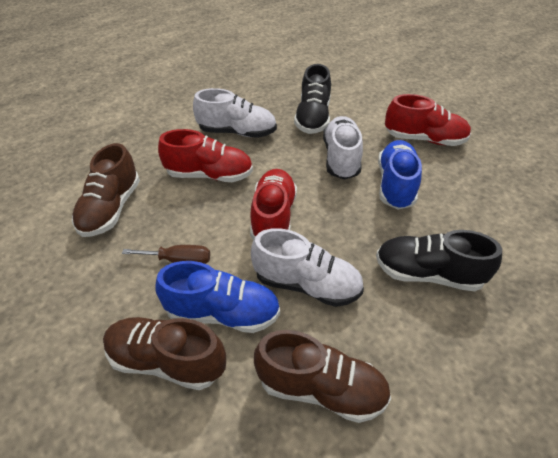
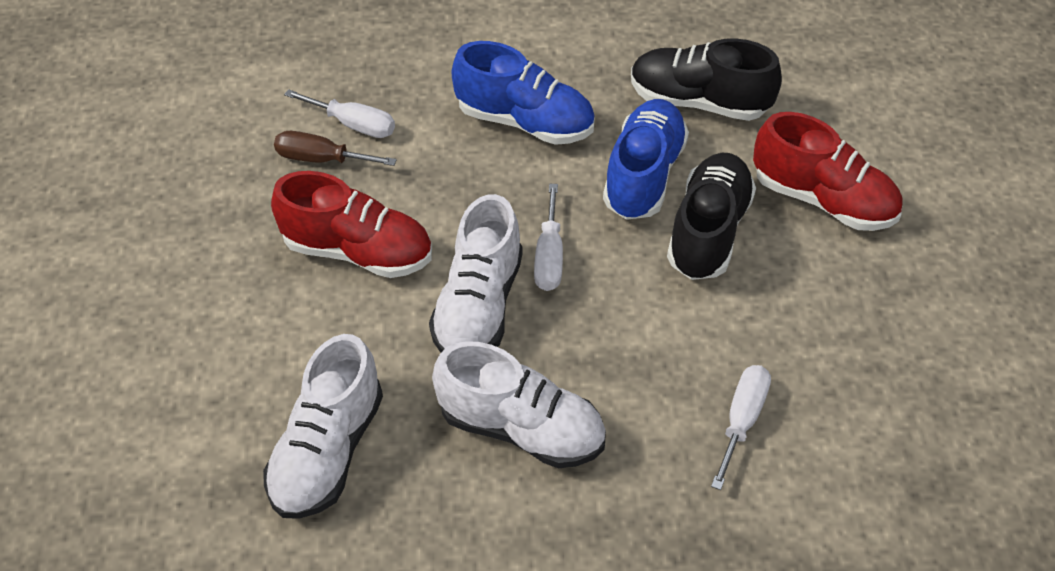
brown shoe: [72,143,140,237] [103,317,226,390] [254,330,391,423] = 3 -> none = 0
red shoe: [158,129,253,182] [250,169,297,240] [385,94,471,146] = 3 -> [271,171,432,278] [753,112,903,231] = 2
white screwdriver: none = 0 -> [284,89,395,138] [534,184,563,291] [711,365,771,490] = 3

